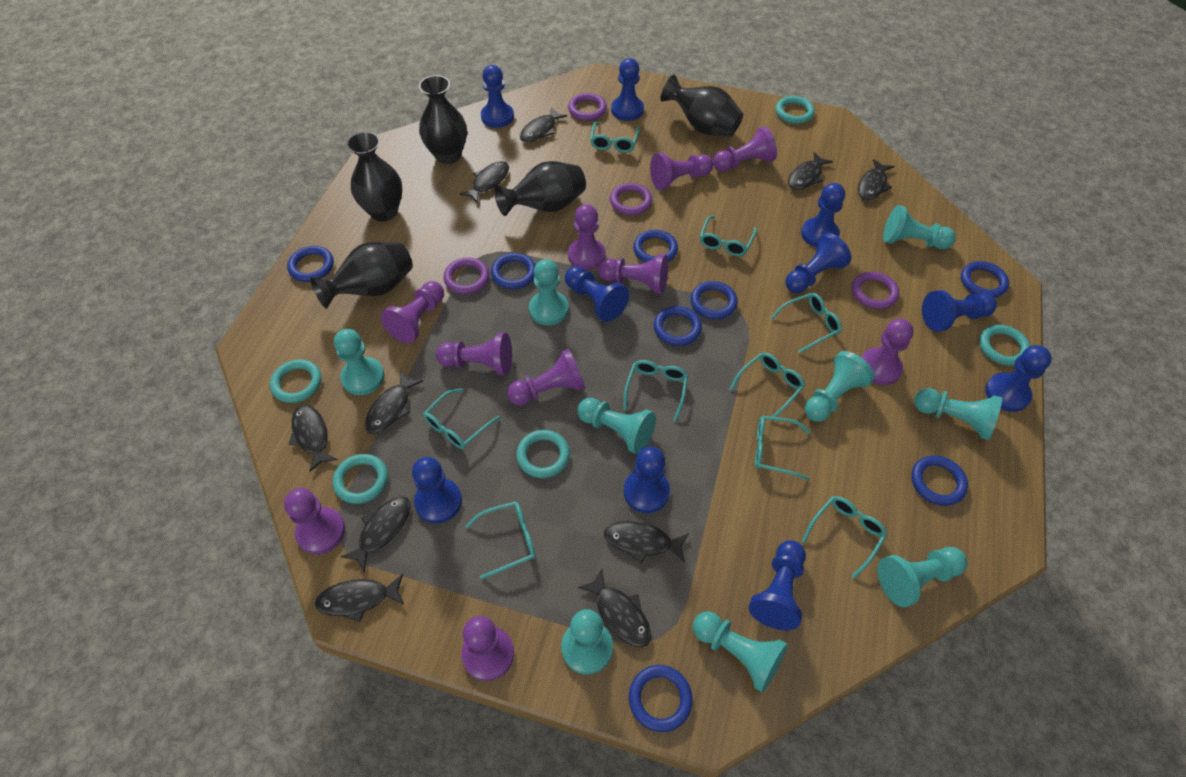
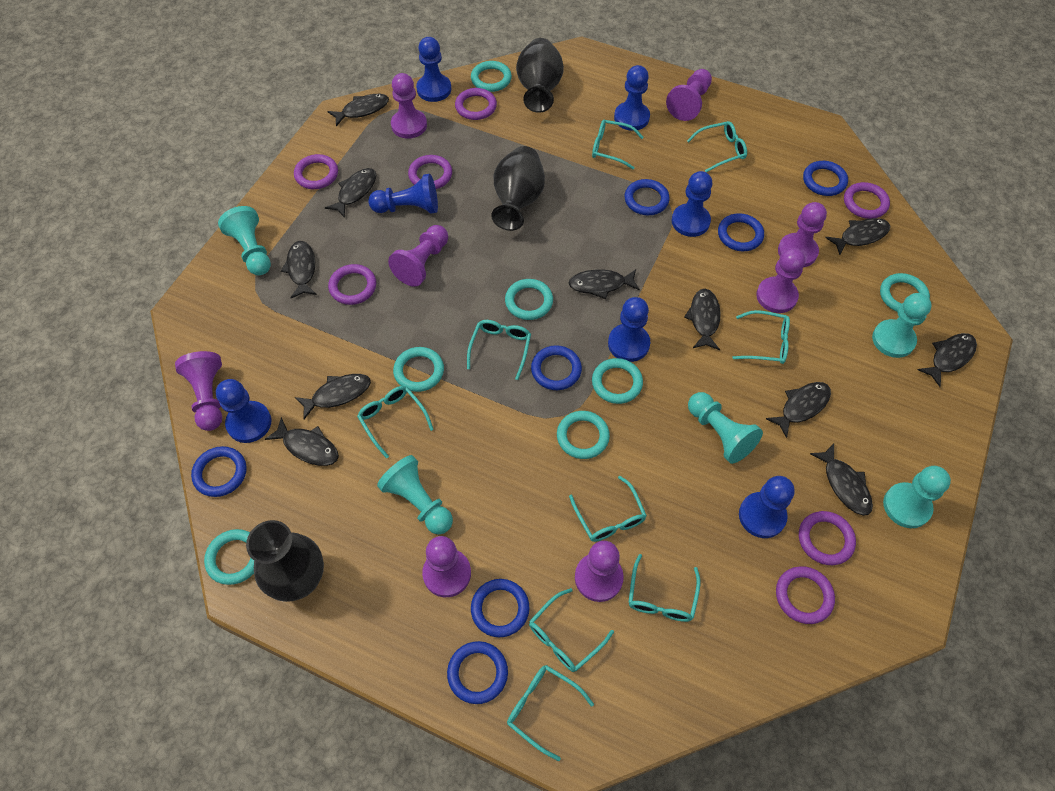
black fish: [289,405,338,472] [315,574,404,622] [341,496,410,572] [365,371,423,434] [460,161,509,204] [520,107,568,142] [578,569,651,647] [604,521,689,563] [788,152,833,190] [858,159,894,200] = 10 -> [265,417,339,466] [281,241,317,298] [295,374,371,419] [325,168,376,218] [327,94,389,126] [568,269,640,299] [684,289,721,350] [766,382,831,438] [810,443,873,516] [825,218,890,255] [918,333,977,387] = 11
black vase: [310,242,413,309] [346,131,402,221] [419,75,467,164] [494,161,586,216] [660,75,743,137] = 5 -> [246,520,324,602] [491,146,545,231] [516,38,564,113] = 3
blue pawn: [412,457,462,523] [481,65,514,128] [565,266,629,322] [611,58,644,121] [624,447,670,513] [749,540,806,630] [785,233,851,293] [801,183,845,247] [922,290,997,332] [985,345,1052,412] = 10 -> [216,379,271,443] [368,174,438,214] [416,37,451,102] [608,297,650,362] [614,65,650,131] [672,171,713,237] [739,476,795,538] = 7
blue ring: [287,246,334,282] [491,253,535,289] [629,665,693,732] [633,230,678,263] [654,306,702,346] [690,281,738,320] [911,455,968,506] [961,261,1009,298] = 8 -> [191,446,247,497] [447,641,508,704] [471,579,530,637] [531,345,582,390] [625,179,670,215] [718,213,764,251] [803,161,848,196] = 7
purple pawn: [284,488,345,554] [381,281,444,343] [436,333,512,375] [461,616,514,681] [507,349,585,406] [568,204,606,270] [598,254,668,294] [650,153,713,190] [713,126,777,172] [861,319,914,385] = 10 -> [175,351,222,431] [388,225,448,287] [391,73,427,139] [422,536,471,597] [575,541,624,602] [666,69,712,121] [756,248,805,313] [778,202,827,267] = 8
purple ring: [443,257,490,294] [568,93,607,121] [610,183,652,215] [852,272,899,309] = 4 -> [294,154,338,189] [328,264,376,305] [408,155,452,189] [455,88,497,120] [776,566,835,624] [799,511,856,565] [844,182,890,219] = 7
turquoise pawn: [334,329,384,395] [529,259,569,325] [561,609,613,675] [577,398,656,454] [693,611,788,693] [805,351,875,422] [877,547,967,607] [883,205,956,249] [914,388,1002,440] = 9 -> [218,206,271,275] [377,455,453,535] [688,392,763,464] [872,293,932,358] [883,466,951,528] = 5
turquoise ring: [270,359,322,403] [333,454,388,504] [516,430,570,478] [775,96,815,124] [979,325,1030,366] = 5 -> [204,529,254,585] [393,347,444,392] [471,61,512,92] [505,279,553,320] [557,411,610,459] [592,358,643,404] [880,273,930,312] = 7

